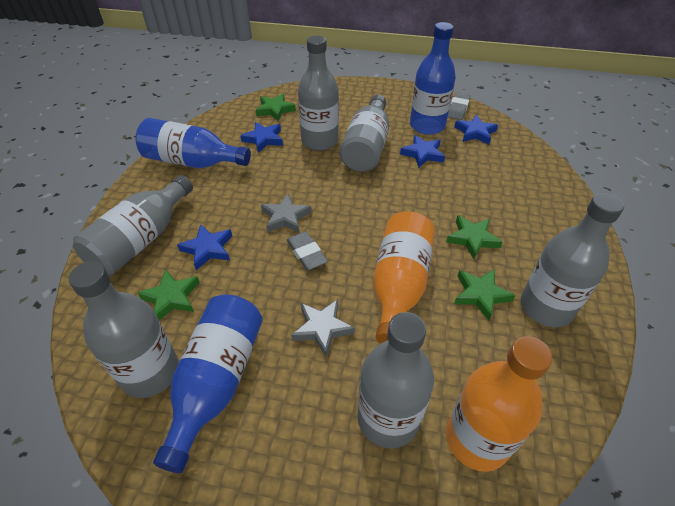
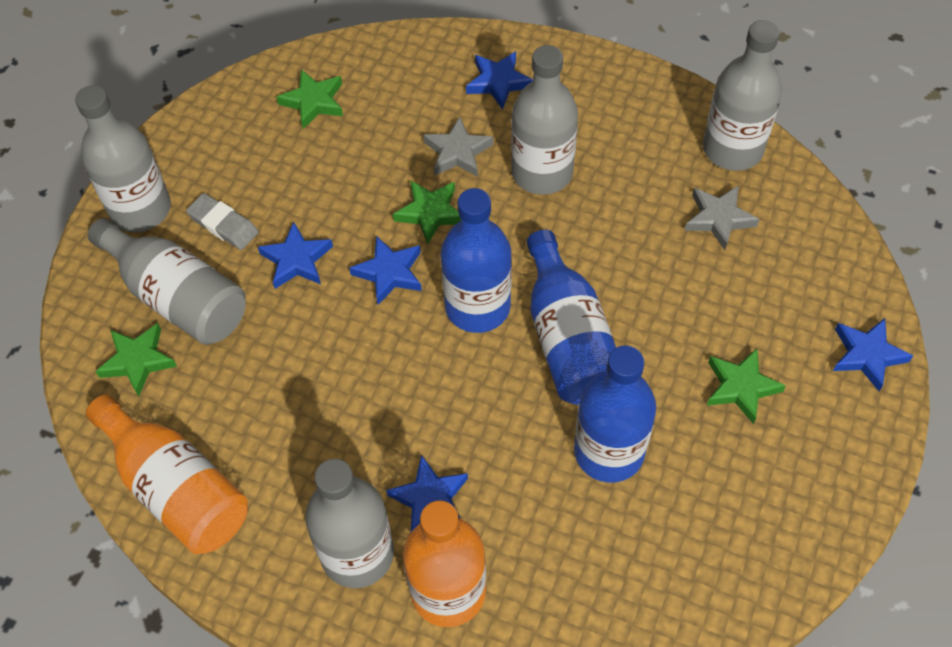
blue star: [177,224,232,270] [240,122,283,153] [400,135,445,168] [454,115,498,144] = 4 -> [258,222,333,289] [349,236,422,305] [386,455,468,532] [466,52,533,110] [833,318,913,391] = 5
grey bottle: [69,261,179,398] [73,175,193,275] [298,36,339,151] [339,95,389,172] [358,312,434,448] [521,193,624,327] = 6 -> [75,85,171,232] [88,218,246,345] [305,459,394,588] [511,45,578,195] [703,20,782,171] = 5
grey eraser: [287,232,328,270] [448,92,470,120] = 2 -> [186,193,259,250] = 1

